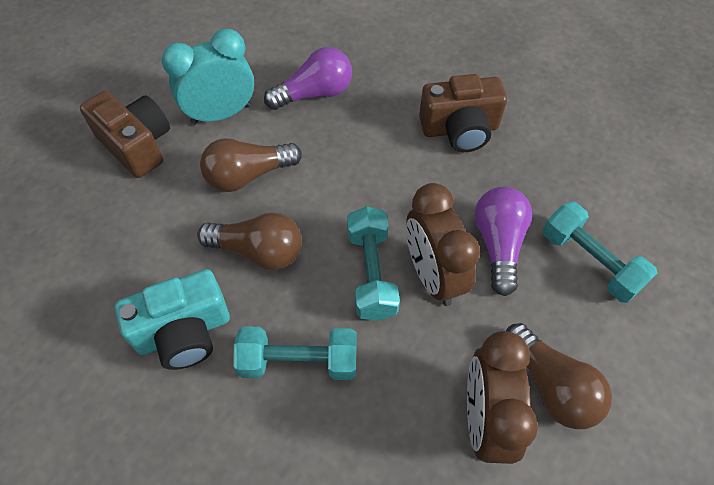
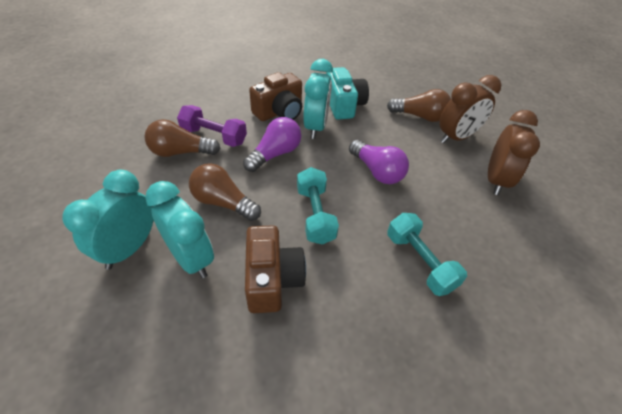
purple dumbbell: none = 0 -> [177,105,247,147] = 1
turquoise clock: [161,29,254,125] = 1 -> [62,170,153,270] [145,181,214,278] [303,59,333,139] = 3
turquoise dumbbell: [233,326,357,380] [347,206,400,321] [543,202,657,303] = 3 -> [297,167,339,245] [387,213,467,296] = 2

